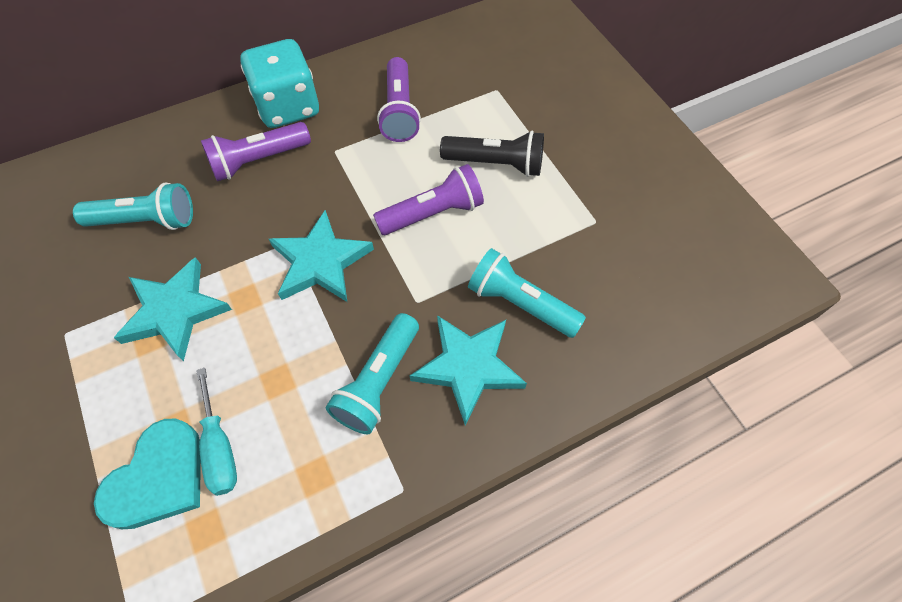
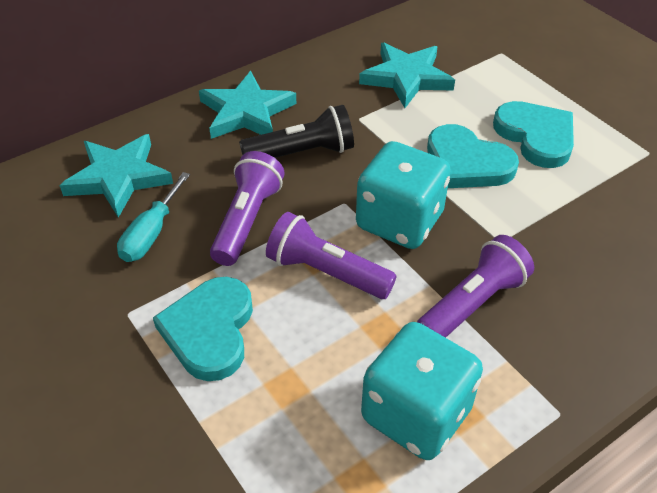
turquoise dice: [241,39,319,128] = 1 -> [356,141,451,249] [361,322,483,460] = 2
turquoise flashlight: [73,182,193,230] [326,313,419,434] [468,248,586,338] = 3 -> none = 0
turquoise heart: [94,418,201,529] = 1 -> [153,277,253,381] [427,124,519,188] [493,101,574,168] = 3

